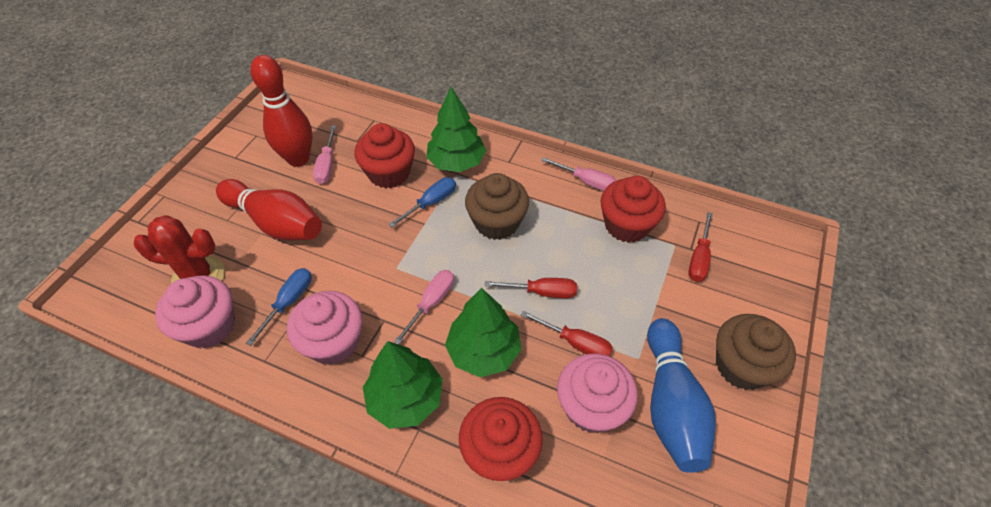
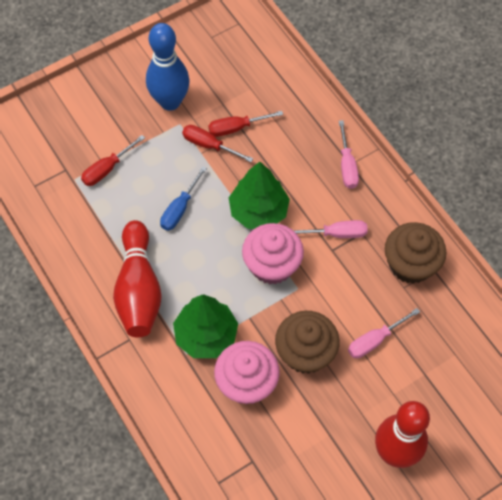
blue screwdriver: [246,268,312,346] [388,177,456,227] = 2 -> [160,166,207,231] = 1
green tree: [363,341,443,429] [426,87,486,172] [445,288,521,377] = 3 -> [173,295,238,358] [229,162,290,229] = 2
pink cupcake: [155,275,235,348] [287,291,362,365] [557,354,638,433] = 3 -> [214,341,280,405] [242,223,304,284] = 2
red cactus: [134,215,225,284] = 1 -> none = 0
red cupcake: [354,123,415,189] [459,397,543,481] [601,176,666,243] = 3 -> none = 0

